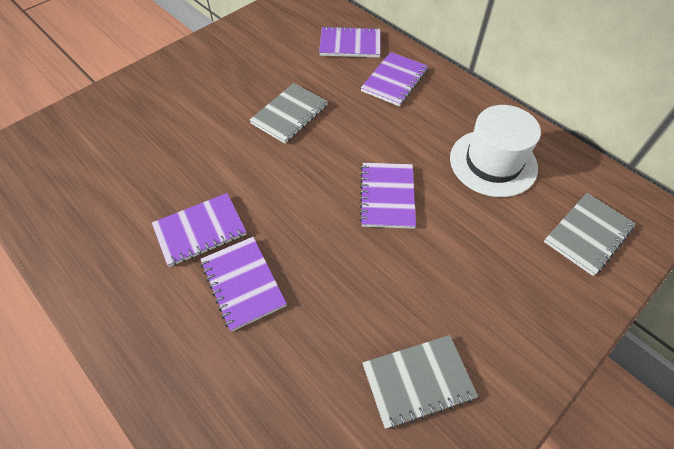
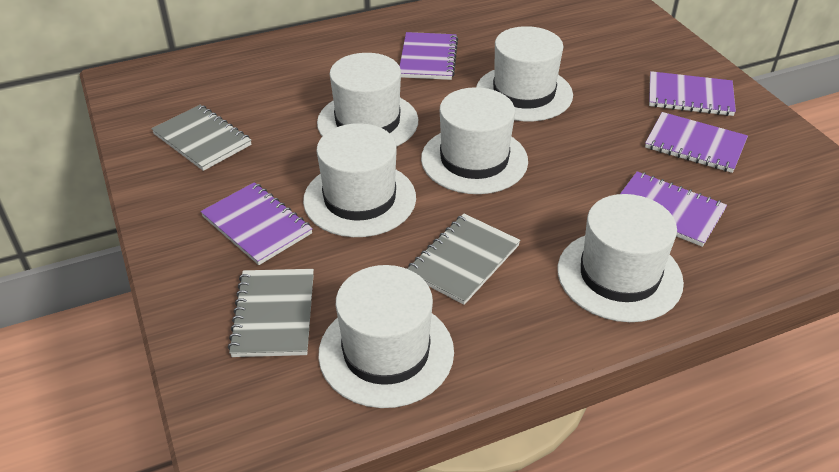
white hat: [450,105,541,197] = 1 -> [303,123,416,237] [317,53,418,146] [318,265,454,408] [421,87,528,194] [476,26,573,121] [558,194,684,322] = 6

